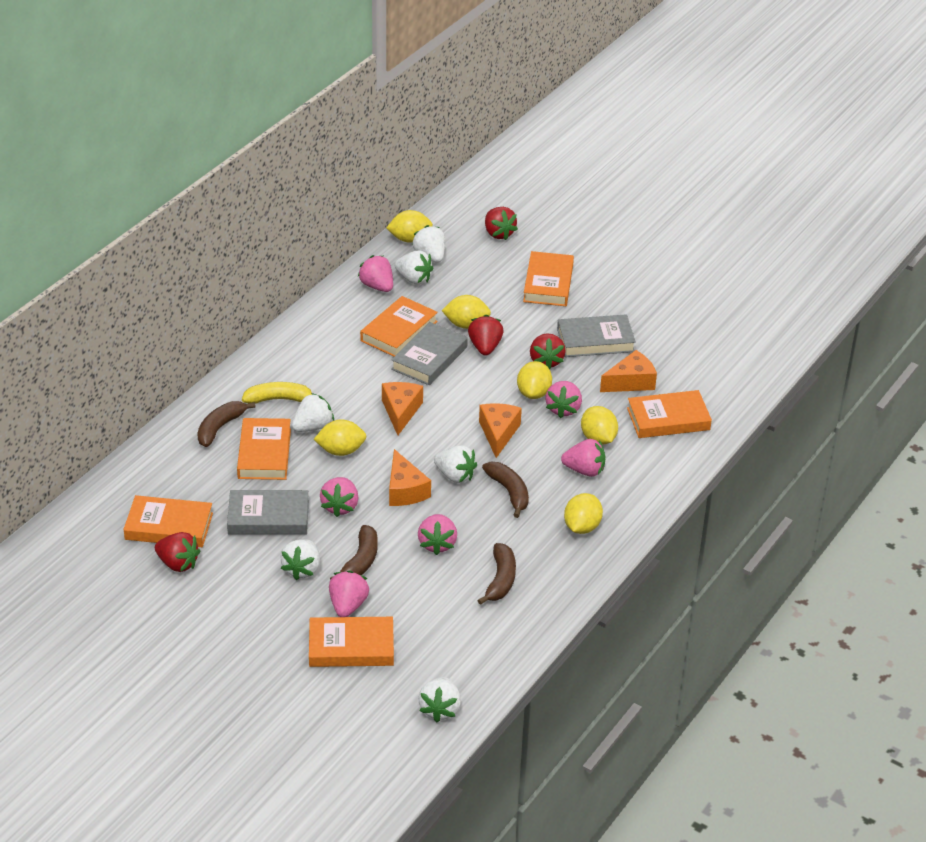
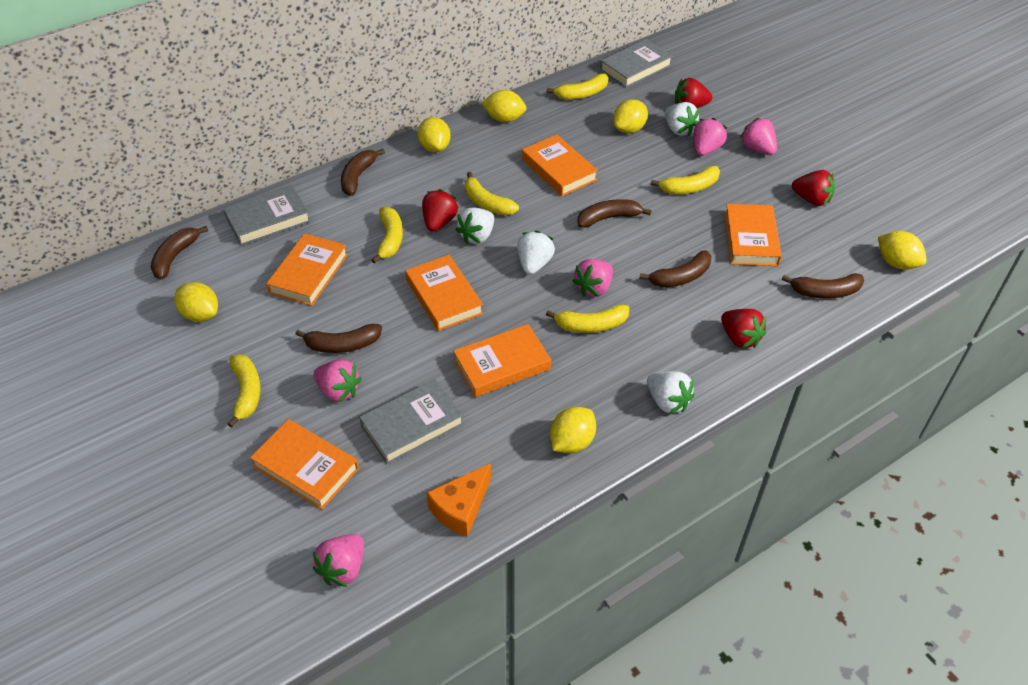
brown banana: [197,401,256,447] [330,525,378,580] [477,543,516,605] [482,462,529,518] = 4 -> [151,226,208,280] [295,324,382,353] [341,149,385,196] [577,199,652,228] [639,250,712,287] [782,273,864,299] = 6
orange cheese: [382,382,423,435] [389,449,431,506] [479,403,522,458] [600,350,657,392] = 4 -> [426,463,491,537] = 1
pink strawberry: [320,477,358,517] [329,570,369,617] [358,255,393,292] [418,514,457,555] [545,381,582,418] [561,439,605,477] = 6 -> [313,534,364,587] [314,360,362,402] [572,259,613,297] [693,118,727,156] [740,118,777,155] = 5
white strawberry: [280,539,320,580] [292,393,334,432] [394,250,434,285] [412,225,445,263] [418,677,461,722] [434,445,477,483] = 6 -> [456,207,494,244] [517,231,555,275] [647,371,695,414] [665,102,699,136] = 4
yellow banana: [242,382,312,404] = 1 -> [227,354,261,428] [371,207,403,264] [465,172,519,215] [546,73,609,100] [546,304,629,333] [651,166,720,194] = 6

